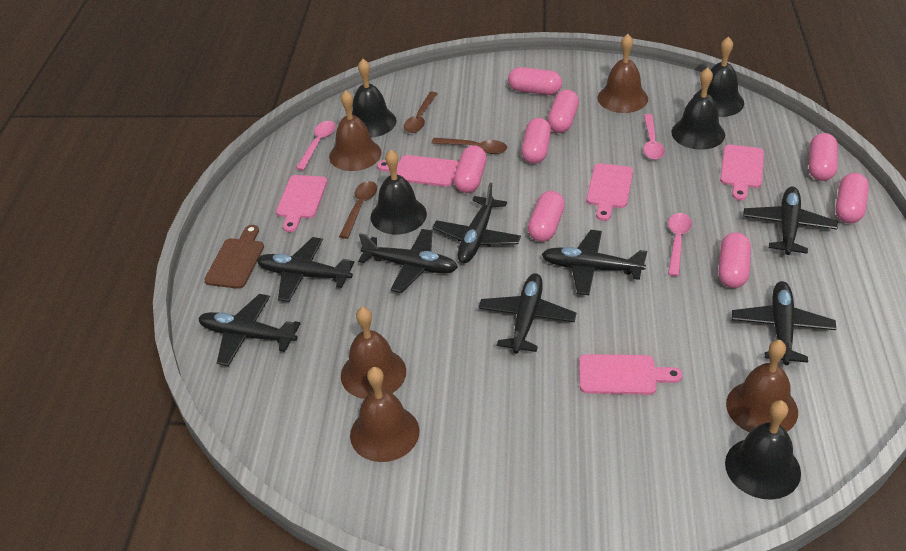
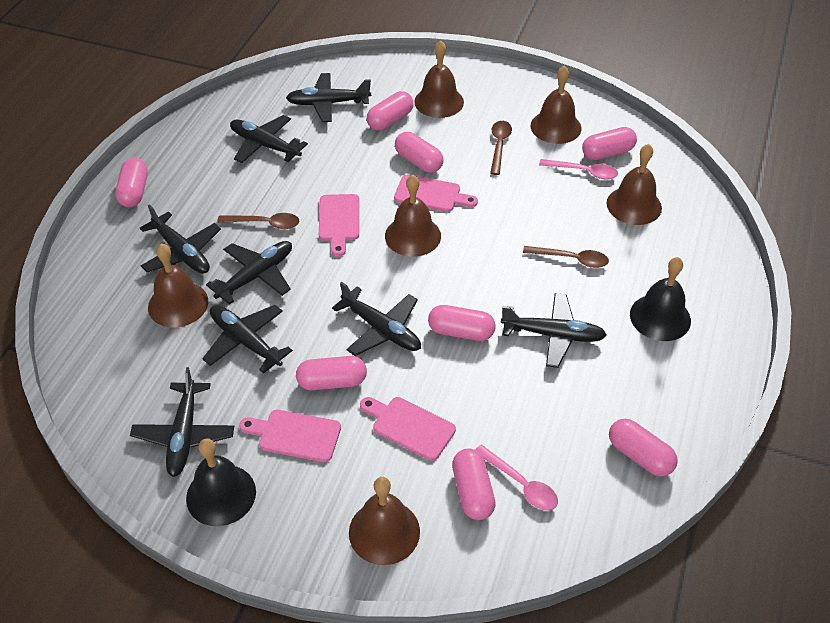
black bell: [352,59,396,138] [371,150,427,235] [671,68,725,150] [693,36,744,117] [725,400,801,500] = 5 -> [186,438,256,526] [630,257,691,341] = 2
brown bell: [329,90,381,171] [341,307,406,399] [350,367,419,462] [598,34,648,113] [726,340,798,433] = 5 -> [148,244,208,328] [349,477,420,565] [385,175,441,257] [414,40,464,118] [531,65,581,144] [607,144,662,225] = 6
brown cutting board: [204,225,264,289] = 1 -> none = 0
pink cutting board: [276,175,327,232] [377,155,459,187] [579,354,683,395] [586,163,633,221] [720,145,764,200] = 5 -> [239,410,341,462] [319,194,359,257] [360,397,456,461] [394,175,478,212] = 4
pink spoon: [296,121,336,171] [643,114,665,160] [668,213,692,276] = 3 -> [475,445,558,511] [539,159,618,179] = 2

